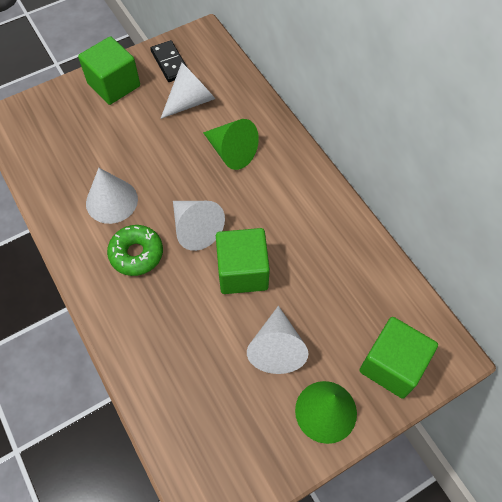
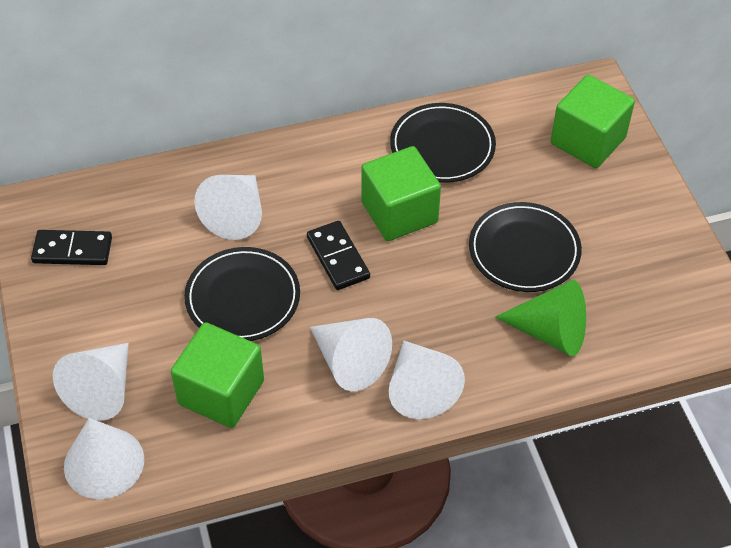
black domino: [150,40,188,82] = 1 -> [31,230,112,265] [307,221,370,290] = 2
black plate: none = 0 -> [184,247,300,341] [390,103,496,183] [469,202,582,292] = 3
green cone: [203,119,259,170] [295,381,357,444] = 2 -> [495,280,586,356] = 1
green donut: [107,225,163,276] = 1 -> none = 0
white cone: [86,168,138,224] [160,63,215,119] [173,201,225,251] [247,306,308,374] = 4 -> [53,343,129,421] [64,418,144,499] [194,175,262,240] [310,318,392,391] [389,340,465,419] = 5

